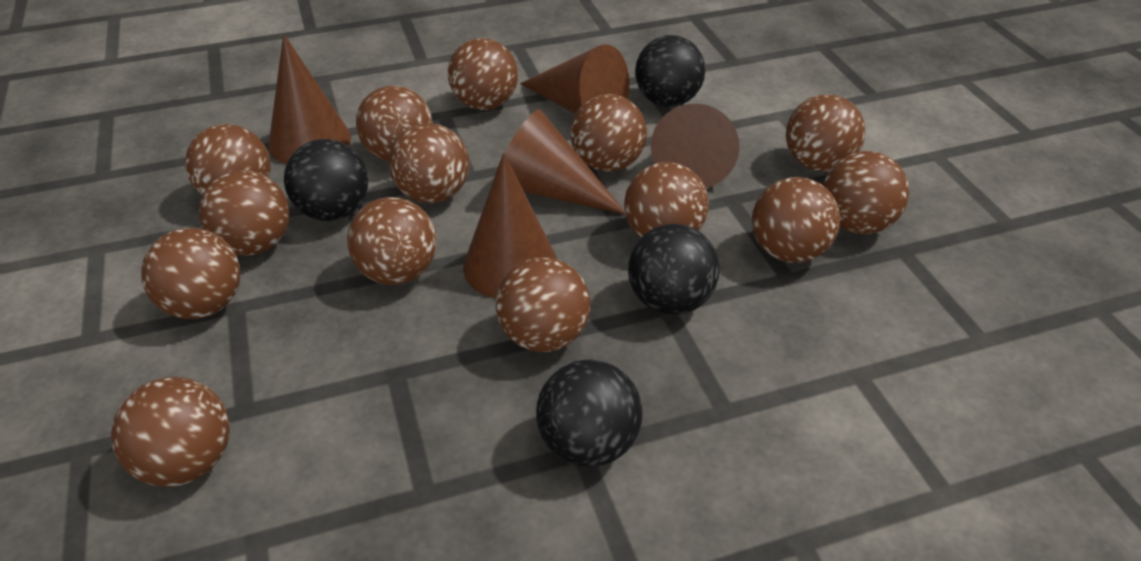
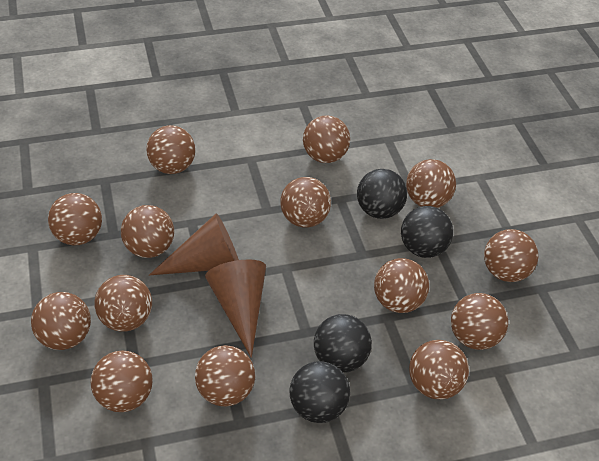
brown cone: [268,34,351,164] [463,153,557,298] [495,109,626,215] [520,44,629,114] [651,103,739,188] = 5 -> [149,213,239,275] [205,259,266,358] = 2

